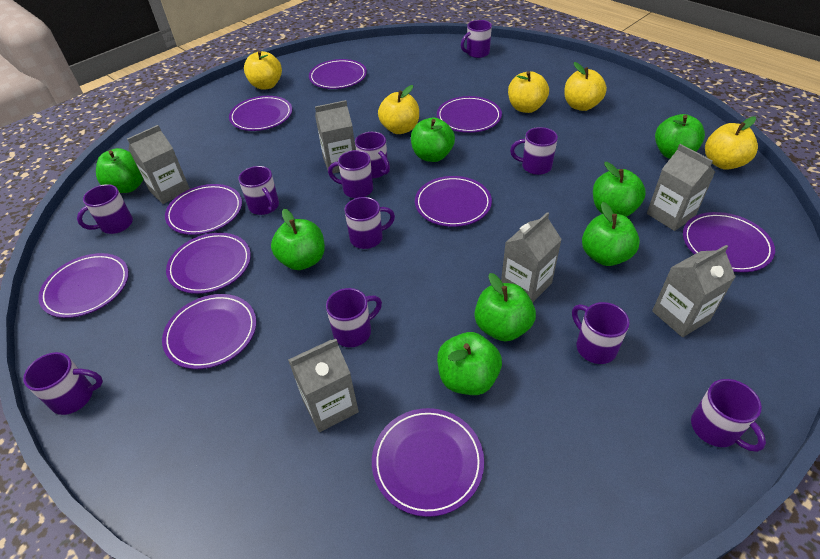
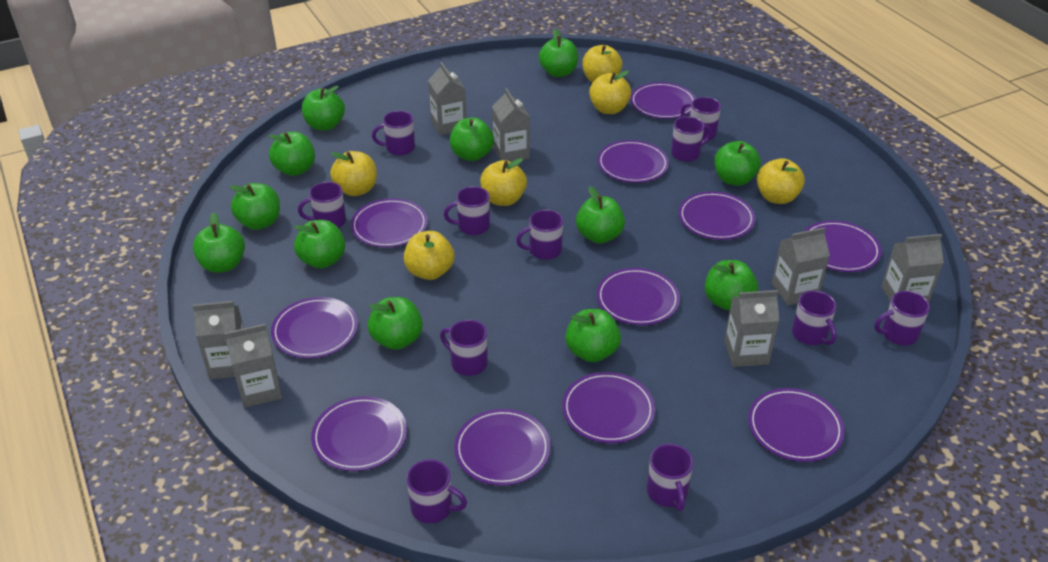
green apple: [96,148,144,193] [271,209,325,270] [411,118,455,162] [437,332,502,395] [475,273,536,342] [582,202,640,266] [593,162,646,217] [655,114,705,159] = 8 -> [193,212,245,273] [230,183,280,230] [269,132,315,176] [294,220,345,268] [302,86,345,130] [368,297,423,350] [450,118,494,161] [539,29,578,77] [565,309,621,362] [576,186,625,244] [705,260,758,311] [715,141,761,186] = 12
grey carton: [127,125,190,204] [288,339,359,432] [315,100,356,174] [501,212,562,302] [647,144,715,231] [652,245,736,337] = 6 -> [193,301,244,379] [225,324,282,408] [428,62,466,136] [492,88,530,162] [724,290,779,367] [771,227,830,306] [881,234,944,302] = 7
purple plate: [38,253,129,318] [162,294,256,369] [165,184,242,235] [166,233,251,294] [229,96,292,131] [309,59,367,89] [372,408,484,517] [415,176,492,227] [437,96,502,133] [683,212,775,272] = 10 -> [271,297,358,358] [311,396,407,471] [351,198,428,248] [454,409,551,486] [562,372,655,443] [597,140,669,183] [597,268,680,325] [630,82,696,119] [679,192,755,240] [748,388,844,462] [805,220,882,272] = 11
yellow apple: [244,51,282,90] [378,85,419,134] [508,71,549,113] [564,62,607,111] [705,117,758,170] = 5 -> [330,151,377,196] [404,231,455,280] [480,158,527,206] [582,45,623,83] [589,70,631,114] [757,158,805,204] = 6

